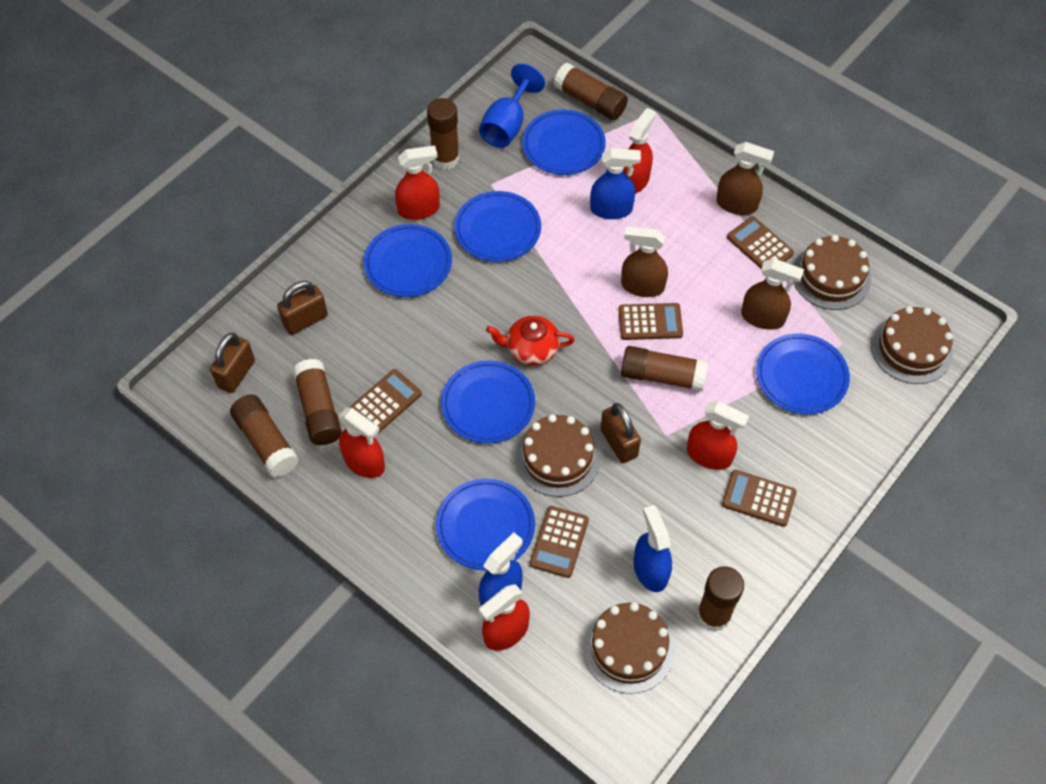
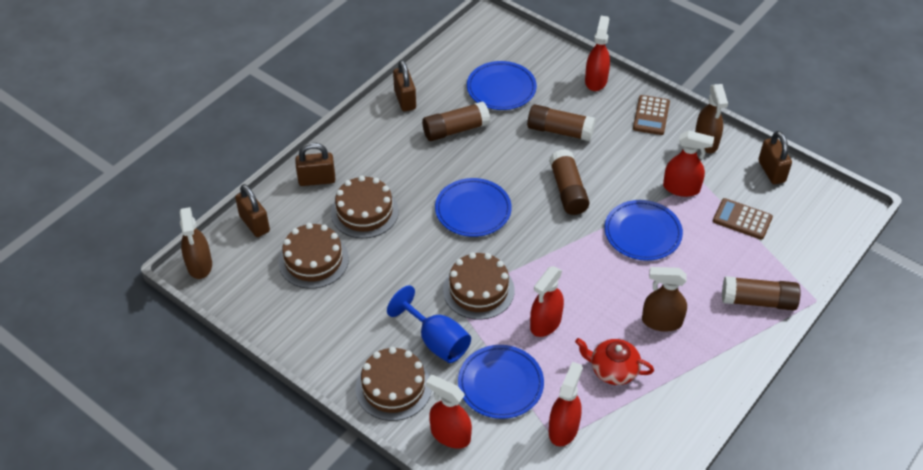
blue plate: [364,224,452,297] [436,479,535,570] [441,361,535,443] [454,191,541,262] [522,110,606,175] [756,333,850,414] = 6 -> [435,178,512,237] [458,345,544,419] [467,61,537,110] [604,200,683,261] = 4
blue spray bottle: [479,532,523,606] [590,148,641,219] [634,505,672,592] = 3 -> none = 0
brown calculator: [350,369,422,433] [530,506,589,578] [619,303,683,340] [722,470,797,527] [727,216,794,269] = 5 -> [633,95,670,135] [713,198,773,240] = 2
brown glue stick: [230,394,299,478] [293,359,342,445] [427,98,460,170] [554,63,628,120] [621,346,708,391] [697,566,744,632] = 6 -> [422,102,490,141] [527,104,596,141] [549,149,590,215] [722,276,800,310] = 4
brown padlock: [210,333,255,393] [277,281,328,335] [600,403,641,463] = 3 -> [235,184,270,237] [295,143,336,186] [393,60,416,111] [758,131,792,184] = 4

